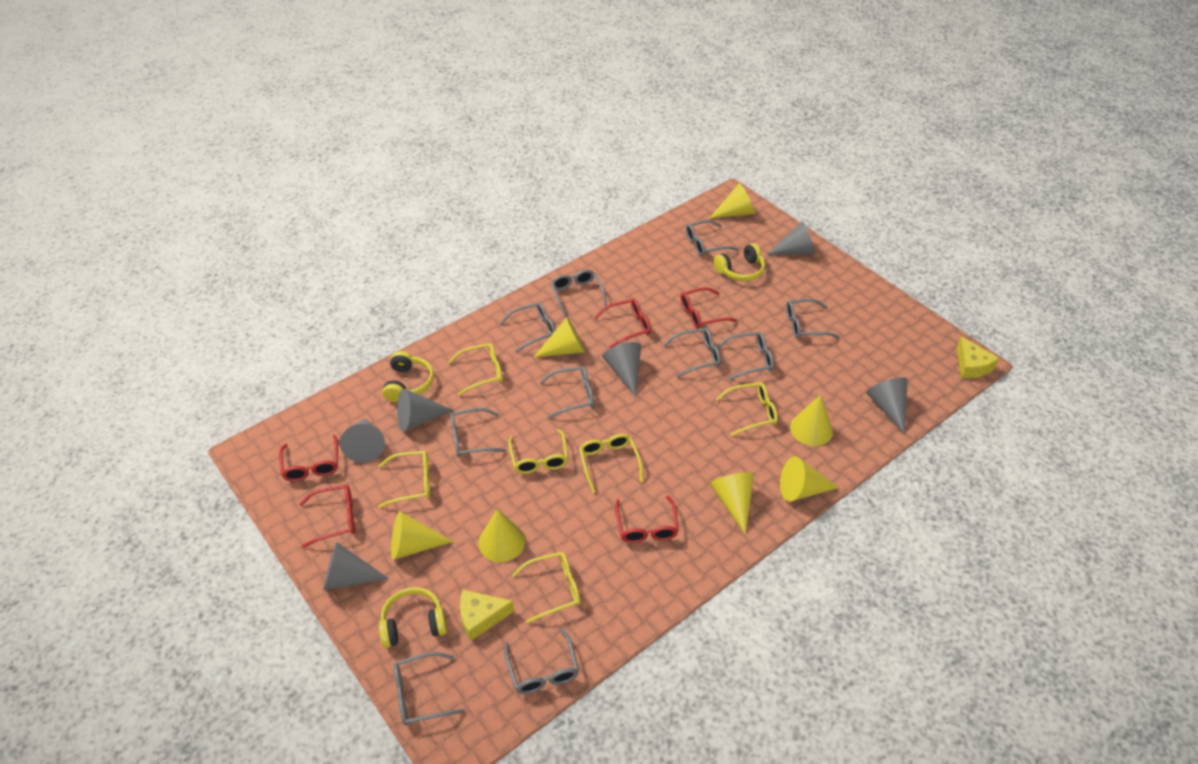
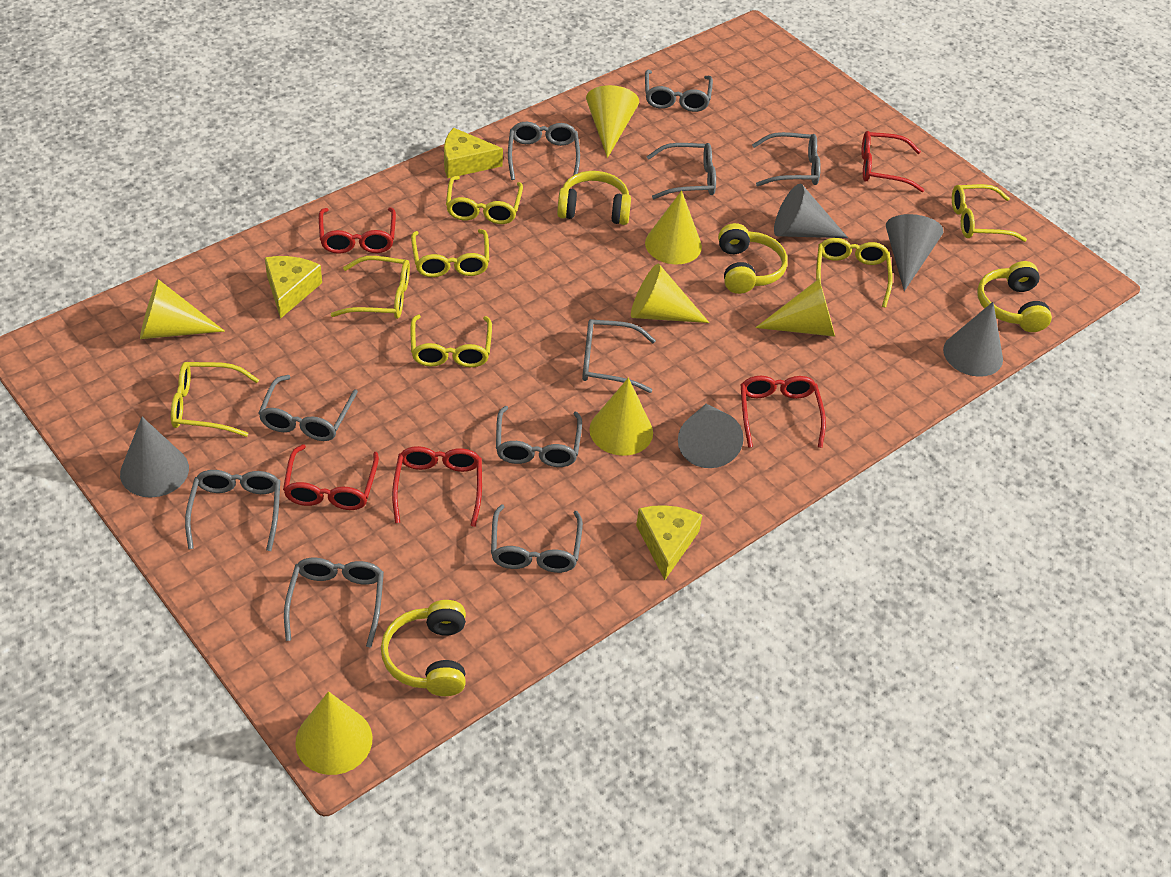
grey cone: [323,542,389,590] [340,418,385,463] [397,389,453,431] [602,342,641,397] [767,221,816,255] [866,377,908,434] = 6 -> [120,417,189,498] [678,404,744,468] [774,184,848,238] [886,214,943,291] [943,302,1003,377] = 5
yellow cheese: [460,590,514,641] [957,336,999,378] = 2 -> [265,256,322,319] [444,128,503,178] [636,505,703,580] = 3
yellow glasses: [378,451,430,508] [449,343,503,395] [508,429,568,474] [512,552,580,623] [579,434,643,493] [716,382,778,436] = 6 -> [171,362,259,437] [331,256,410,319] [411,229,489,277] [411,314,492,367] [446,176,523,224] [816,238,893,308] [952,184,1027,242] = 7
yellow headphones: [379,587,447,648] [382,351,434,402] [714,243,765,281] = 3 -> [381,600,466,696] [557,171,631,225] [718,223,788,294] [977,261,1052,332] = 4

